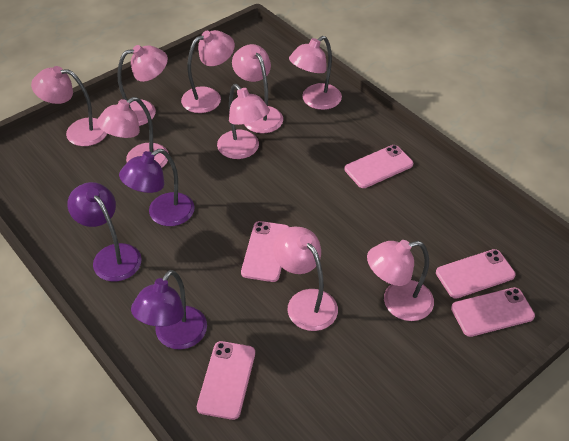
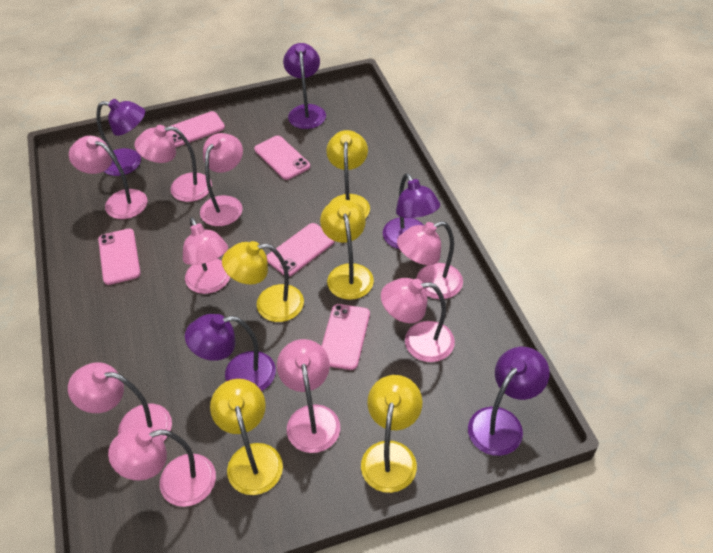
purple lamp: [67,182,142,282] [119,149,195,226] [131,270,207,349] = 3 -> [96,99,145,176] [185,314,276,391] [283,43,326,129] [383,173,440,249] [468,347,550,456] = 5
yellow lamp: none = 0 -> [210,379,283,495] [222,241,304,322] [320,199,374,300] [326,130,370,218] [361,375,422,493] = 5

